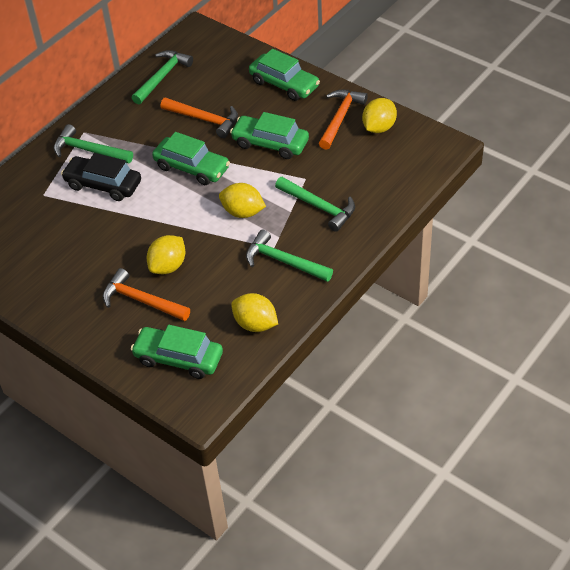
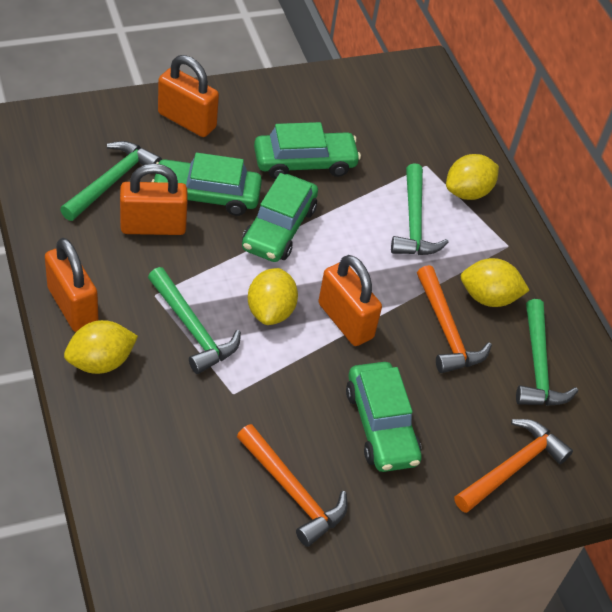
black car: [61,153,141,201] = 1 -> none = 0
orange padlock: none = 0 -> [45,238,99,332] [120,163,188,235] [158,55,219,137] [319,255,382,346] = 4

